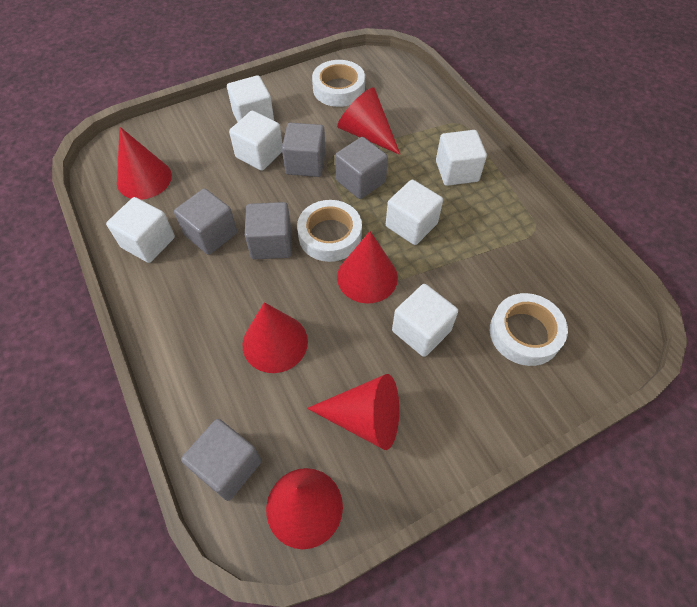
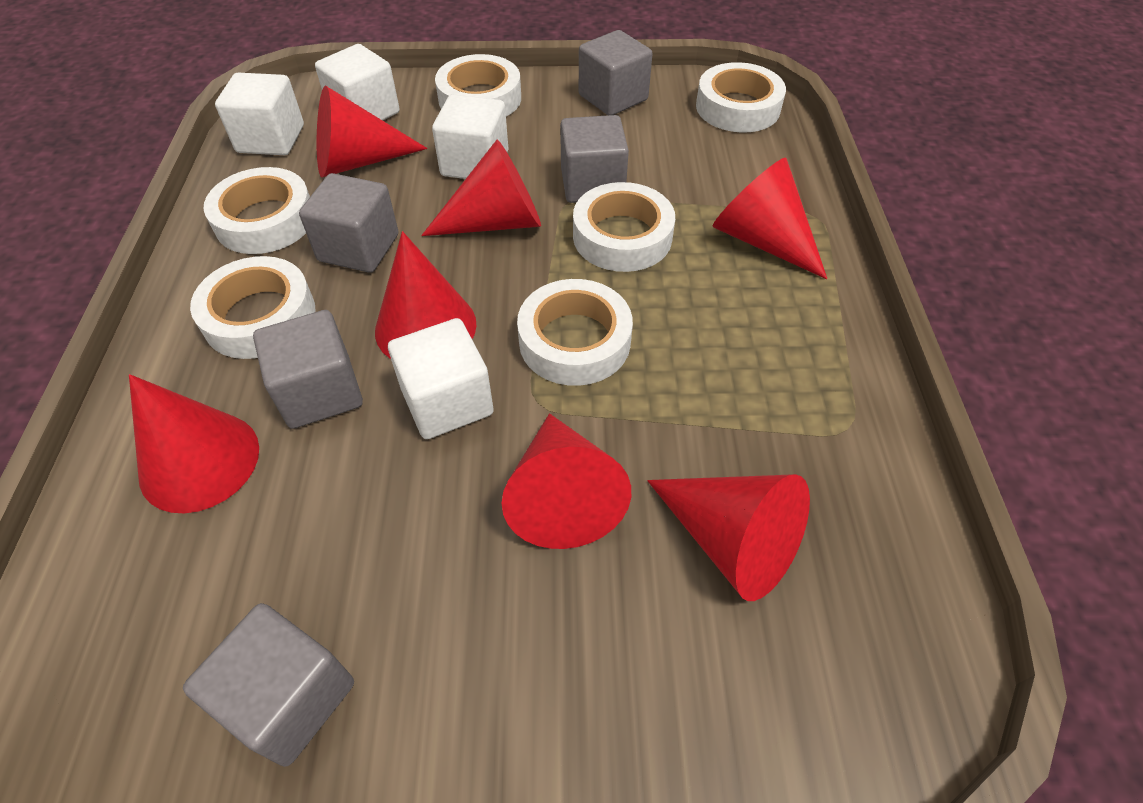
red cone: [117,127,172,200] [243,302,308,373] [266,468,343,549] [307,374,399,450] [337,87,400,155] [337,231,398,304] = 6 -> [129,374,259,513] [317,86,427,177] [375,231,476,359] [421,140,541,236] [502,413,631,549] [647,474,810,601] [713,158,827,279] = 7
white cube: [106,197,175,263] [227,75,274,122] [229,111,283,171] [386,180,443,245] [392,284,458,357] [436,130,487,186] = 6 -> [215,73,304,155] [315,44,400,121] [388,318,494,439] [432,94,508,179] = 4
white tape: [297,200,362,262] [312,60,365,107] [490,293,568,366] = 3 -> [190,256,315,359] [204,167,310,254] [435,54,521,117] [517,279,633,386] [573,182,675,272] [696,62,786,133] = 6

